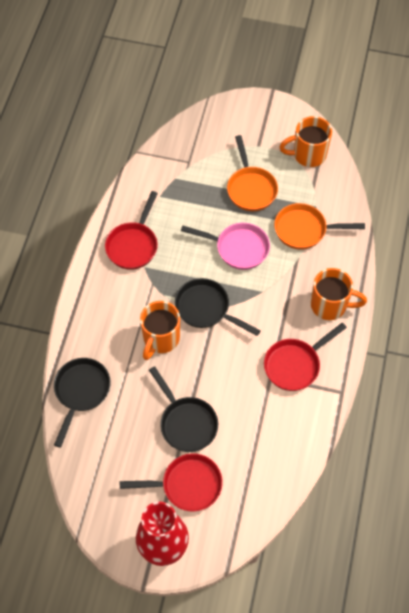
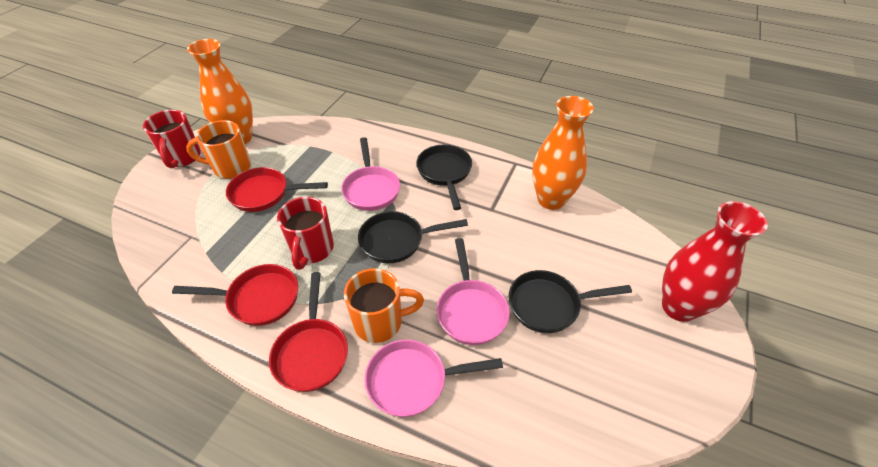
orange mug: [140,301,180,360] [280,116,332,167] [311,268,367,320] = 3 -> [186,120,251,179] [344,268,424,343] = 2
orange pan: [227,135,278,211] [274,203,365,250] = 2 -> none = 0
orange vase: none = 0 -> [187,39,253,144] [532,96,594,210] = 2
pink pan: [181,223,270,270] = 1 -> [341,137,400,211] [364,340,503,417] [437,238,510,345] = 3
red mug: none = 0 -> [143,110,201,168] [277,197,334,270] = 2

